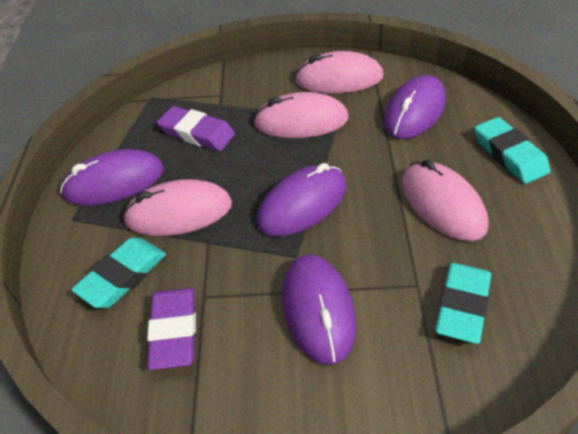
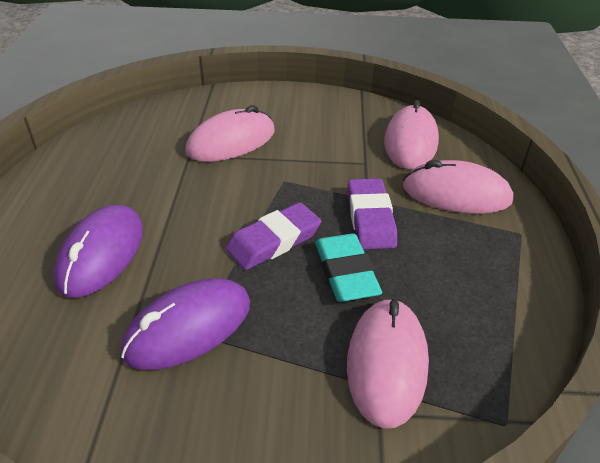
purple mouse: [60,149,164,205] [257,163,347,236] [282,255,356,365] [383,75,446,139] = 4 -> [54,205,143,298] [121,279,250,370] = 2
turquoise eraser: [71,237,166,308] [435,263,491,344] [475,117,550,184] = 3 -> [315,234,382,302] = 1

